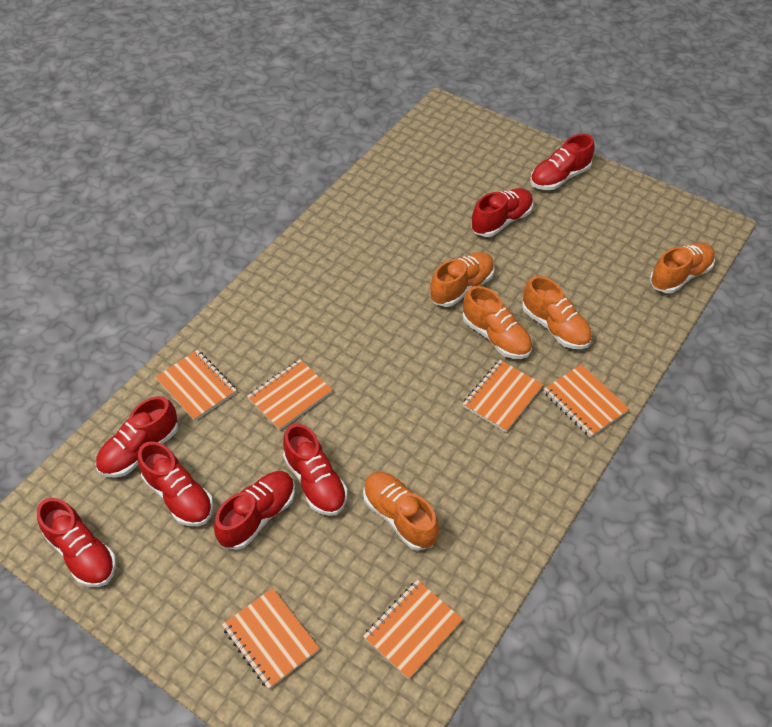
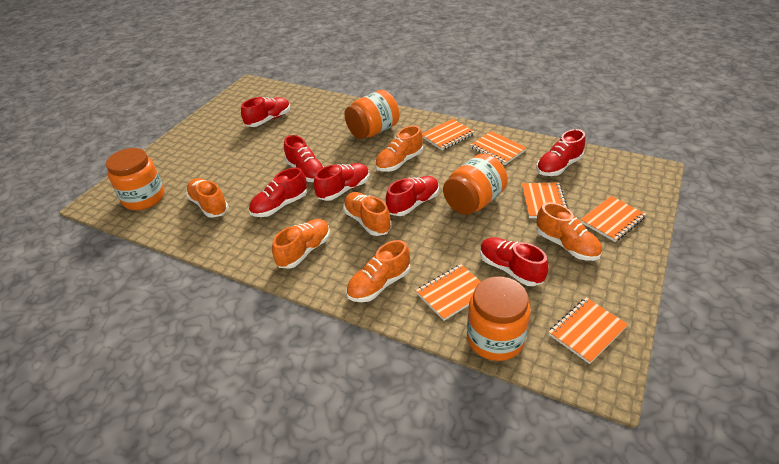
orange jar: none = 0 -> [106,148,164,210] [344,90,400,139] [443,154,508,215] [467,277,531,361] = 4
orange shoe: [363,472,439,551] [430,252,495,307] [462,286,532,359] [522,276,592,349] [650,242,715,293] = 5 -> [186,178,229,218] [272,219,330,269] [343,192,391,236] [346,240,410,302] [375,126,423,172] [536,202,602,261] = 6

